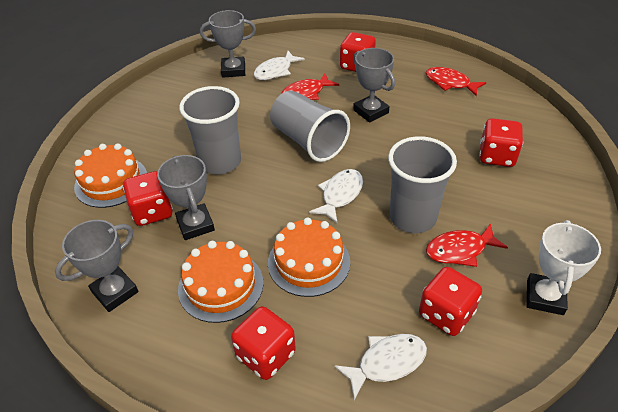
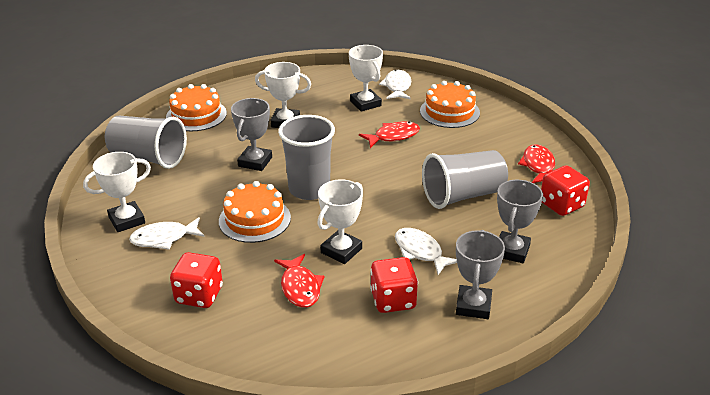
grey trophy: [55,220,139,312] [157,155,215,240] [200,10,256,78] [353,48,395,123] = 4 -> [231,98,272,171] [456,230,505,319] [497,180,543,263] = 3
red dice: [123,171,173,226] [231,306,296,380] [340,32,376,72] [419,267,482,336] [479,118,523,167] = 5 -> [170,252,223,308] [370,257,418,313] [541,165,590,216] = 3
white trophy: [527,220,601,315] = 1 -> [83,152,151,232] [255,62,311,128] [317,179,363,264] [349,45,383,112] = 4

